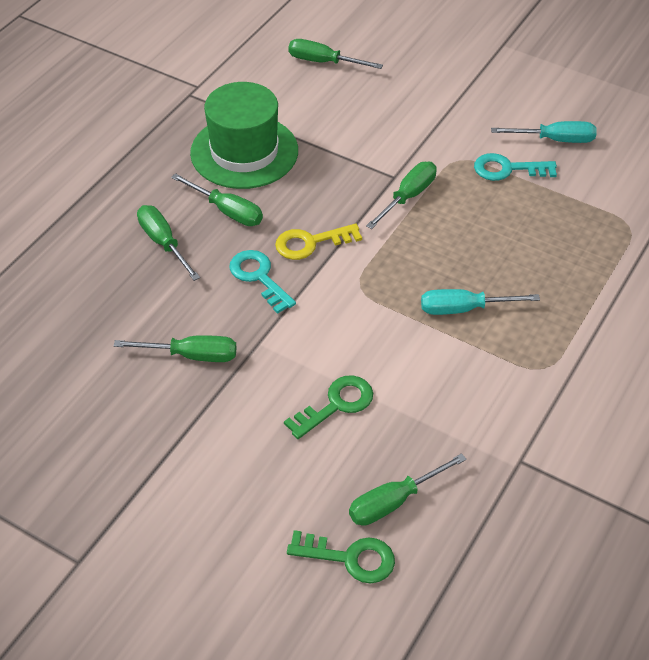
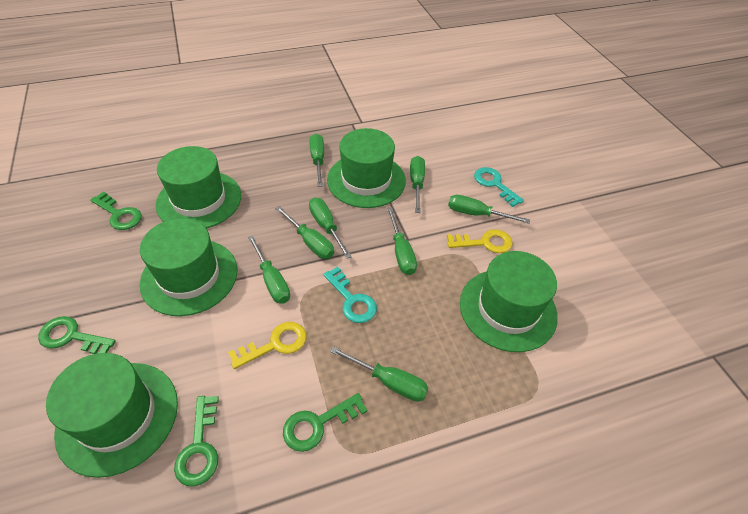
green hat: [190,82,298,189] = 1 -> [46,353,178,478] [140,218,237,316] [156,146,241,229] [327,128,406,208] [460,251,558,352] = 5
green key: [284,375,373,439] [287,530,395,583] = 2 -> [38,316,116,354] [90,192,142,230] [174,396,219,486] [283,393,367,452] = 4
green screwdriver: [114,335,237,362] [137,205,200,281] [171,173,263,226] [288,39,383,69] [349,453,467,526] [366,162,437,229] = 6 -> [248,235,290,304] [275,206,334,259] [309,134,324,187] [309,198,352,259] [330,346,428,402] [387,207,417,275] [410,156,425,213] [448,195,530,223] = 8
turquoise screwdriver: [421,289,540,315] [491,121,597,143] = 2 -> none = 0
yellow key: [275,223,362,260] = 1 -> [228,322,307,369] [447,229,513,253] = 2

